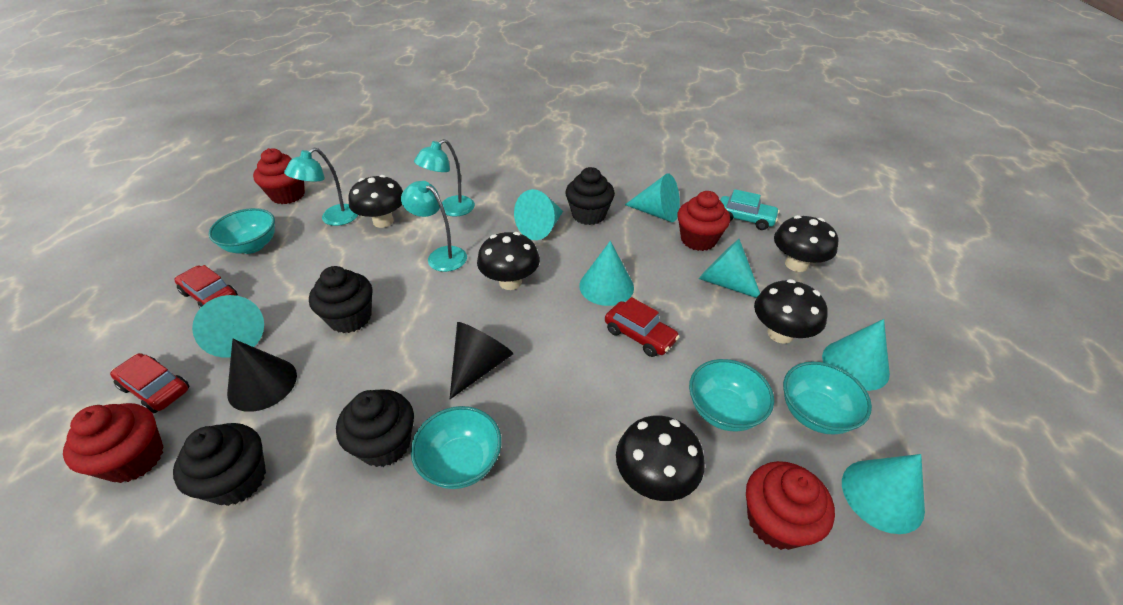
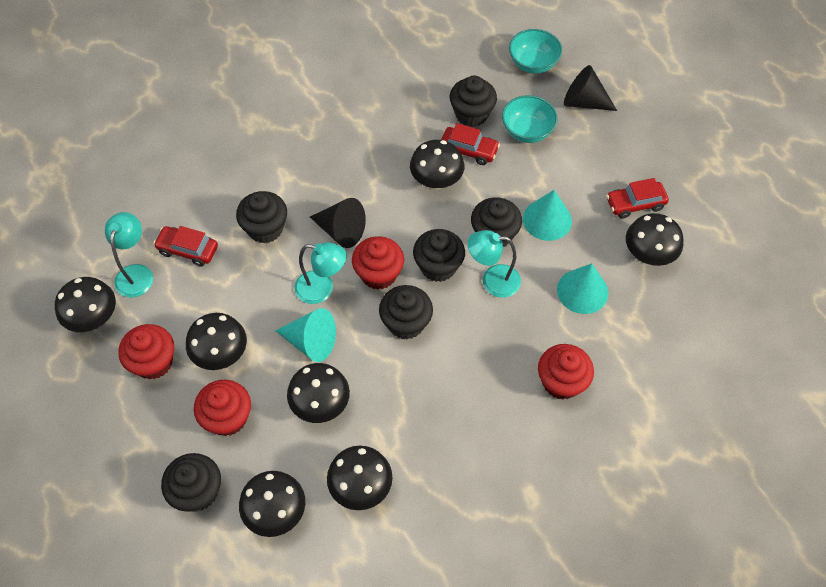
black cupcake: [173,423,266,506] [309,266,372,333] [336,389,414,467] [565,167,615,225] = 4 -> [161,453,221,512] [236,191,287,243] [379,285,433,340] [413,229,465,282] [450,76,497,127] [471,197,522,247] = 6
black mushroom: [348,175,403,228] [477,232,540,290] [616,415,705,501] [754,279,828,344] [774,215,838,272] = 5 -> [55,277,116,332] [186,313,247,370] [239,471,305,537] [287,363,350,423] [327,446,392,510] [410,140,464,189] [626,213,684,266] = 7
turquoise bowl: [209,208,275,254] [411,406,502,489] [689,359,774,431] [783,361,872,434] = 4 -> [502,95,558,143] [509,29,562,74] = 2
turquoise car: [720,189,780,230] = 1 -> none = 0
turquoise cone: [192,295,264,358] [514,189,563,240] [579,241,634,306] [625,173,680,222] [699,239,760,298] [822,319,890,391] [842,454,925,534] = 7 -> [275,308,336,362] [523,190,572,241] [557,263,608,314] = 3

